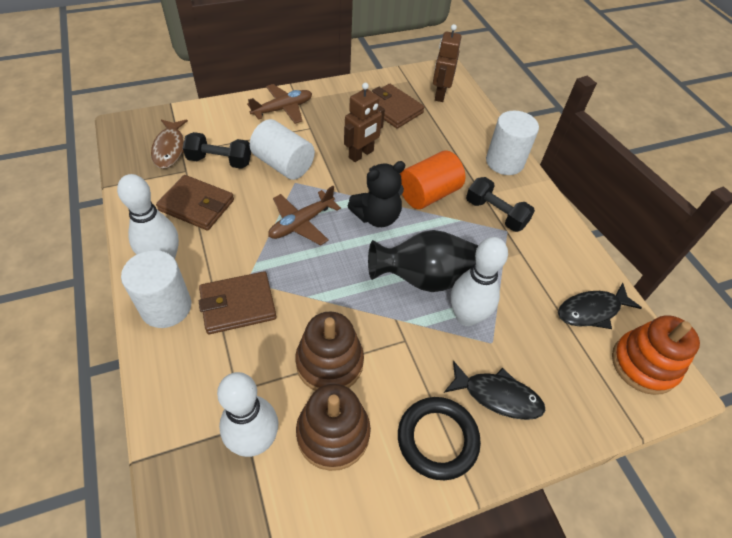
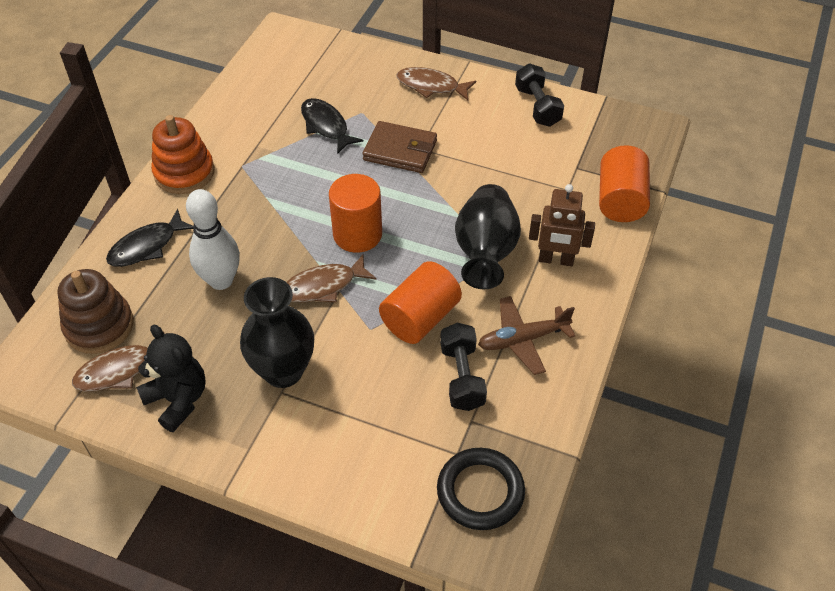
black vase: [368,230,478,292] = 1 -> [240,277,314,388] [455,184,521,290] = 2
brown fish: [151,119,188,169] = 1 -> [72,331,164,391] [287,254,377,303] [397,67,476,100] = 3
brown plane: [247,84,312,124] [268,186,341,245] = 2 -> [478,296,576,375] = 1
brown robot: [344,83,385,162] [433,24,462,102] = 2 -> [529,184,595,266] = 1
brown stacking toy: [295,312,364,391] [296,384,371,471] = 2 -> [58,269,134,354] = 1
brown wallet: [156,175,234,231] [199,271,277,334] [372,84,425,129] = 3 -> [363,121,437,173] = 1
orange cylinder: [400,151,466,209] = 1 -> [329,174,382,253] [379,261,462,344] [599,145,650,222] = 3
white bowling pin: [117,174,179,259] [217,372,278,457] [451,237,508,326] = 3 -> [186,189,240,290] = 1
white cylinder: [121,250,191,328] [250,119,315,180] [486,111,539,175] = 3 -> none = 0

